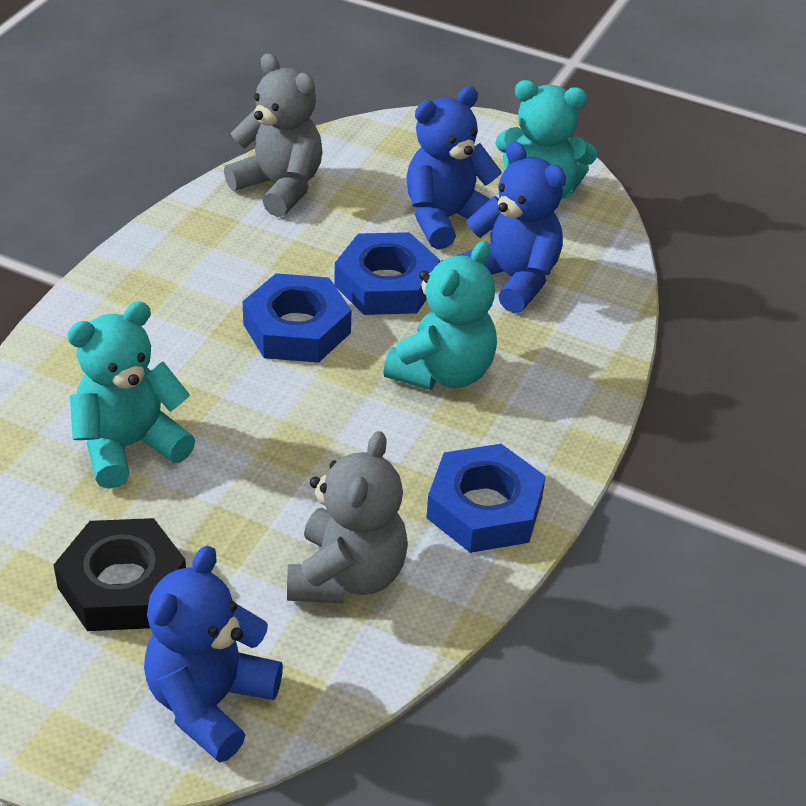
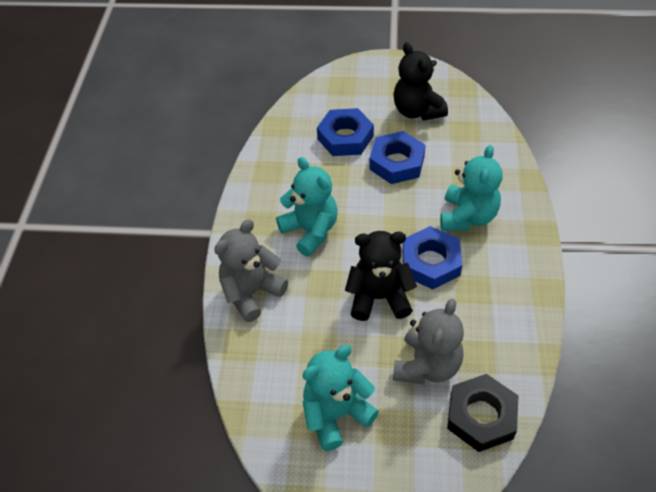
black teddy bear: none = 0 -> [345,231,417,321] [393,42,448,120] = 2
blue teddy bear: [144,545,283,763] [406,87,502,249] [457,141,566,313] = 3 -> none = 0

